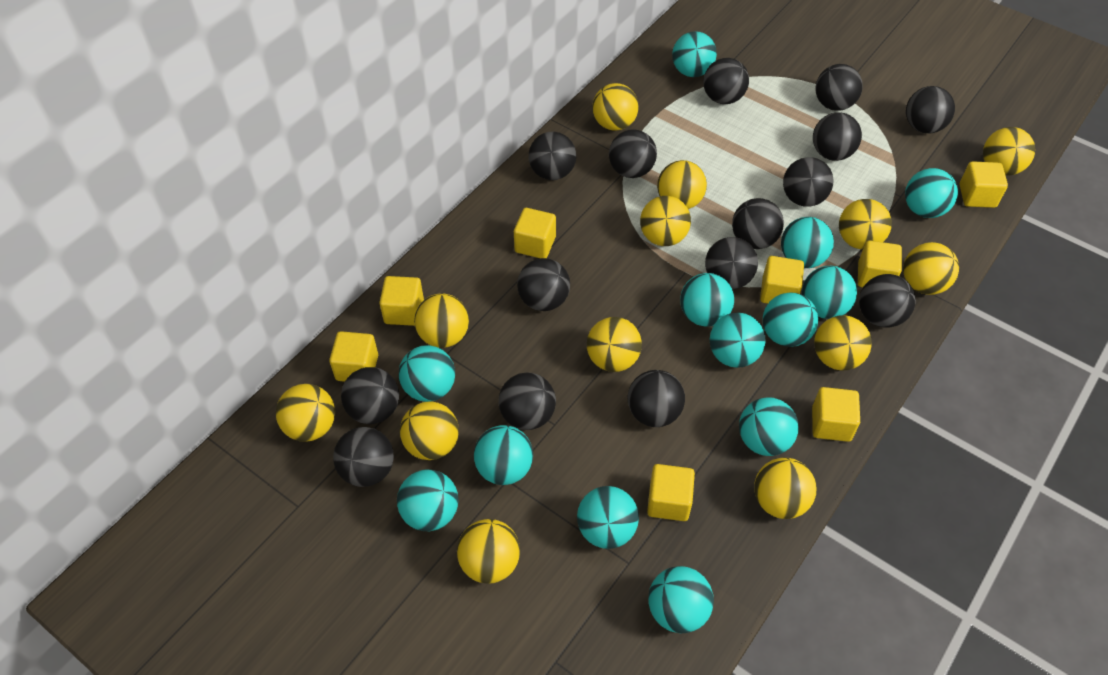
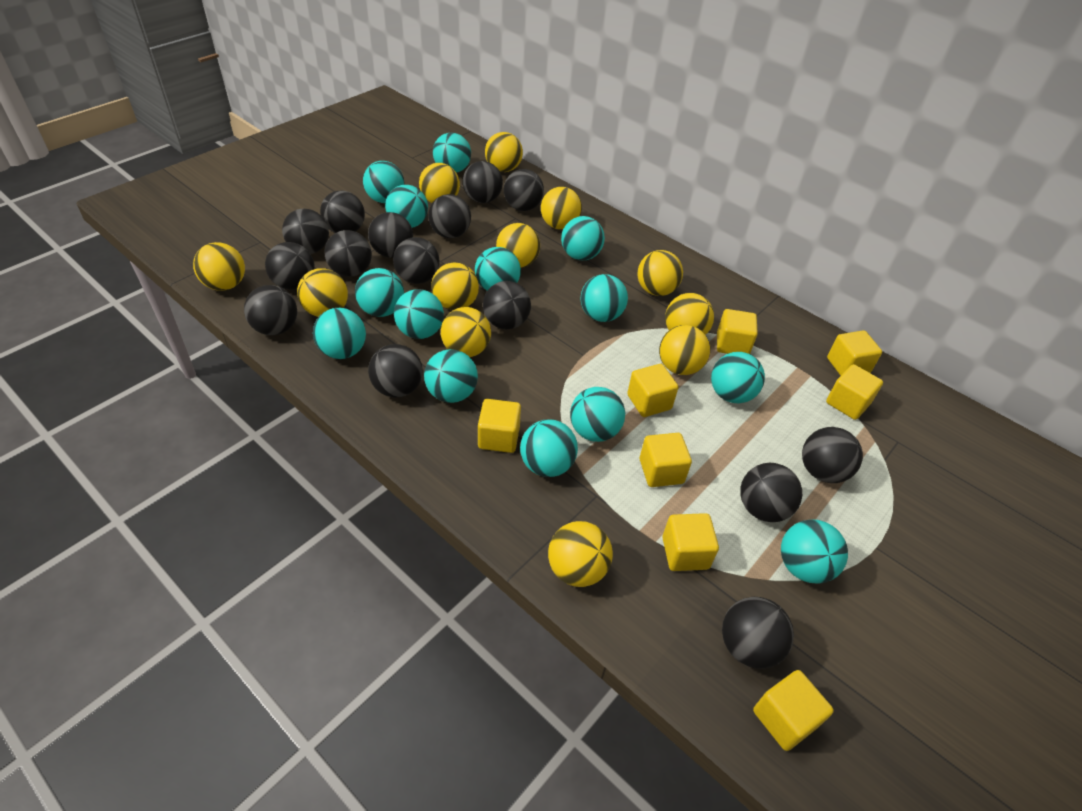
turquoise ball: [397,470,458,531] [399,345,455,402] [474,425,533,485] [577,486,639,549] [648,566,714,633] [672,31,717,77] [680,273,734,327] [710,312,766,368] [739,397,799,456] [763,292,818,347] [781,217,834,268] [802,266,857,319] [905,168,958,218] = 13 -> [313,308,366,359] [355,268,404,317] [363,161,405,203] [385,185,428,228] [394,289,444,339] [424,349,478,403] [433,133,471,173] [475,247,521,290] [520,419,578,477] [561,216,605,261] [570,387,625,442] [581,274,628,322] [711,352,765,403] [781,519,848,584] = 14
yellow ball: [276,384,335,442] [400,401,459,460] [414,293,469,348] [457,519,520,584] [587,317,642,372] [592,83,638,131] [640,196,691,246] [657,160,707,209] [754,457,817,519] [814,315,872,371] [839,199,892,250] [903,242,959,295] [983,127,1035,176] = 13 -> [193,242,245,291] [297,268,348,317] [419,163,460,203] [431,262,479,310] [441,307,491,357] [485,132,523,172] [496,223,540,268] [541,187,582,230] [548,521,613,587] [637,250,683,296] [659,325,710,375] [665,293,714,335] = 12

